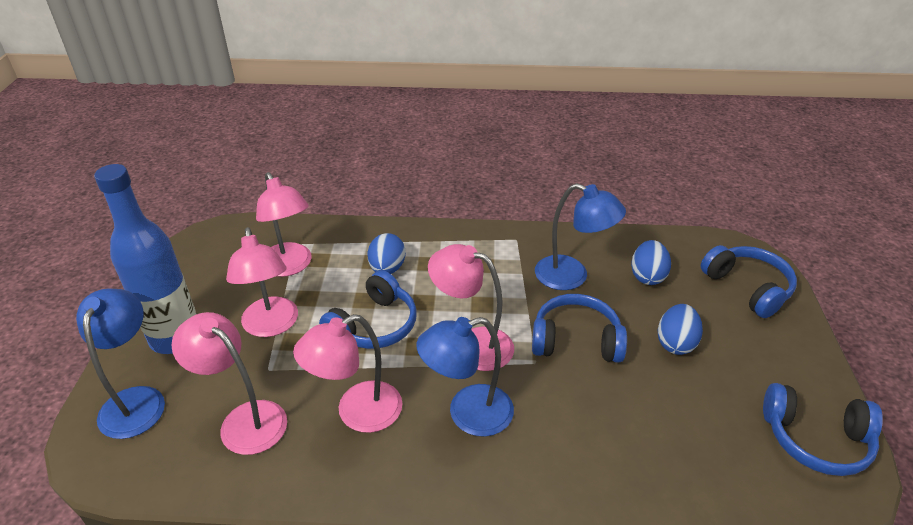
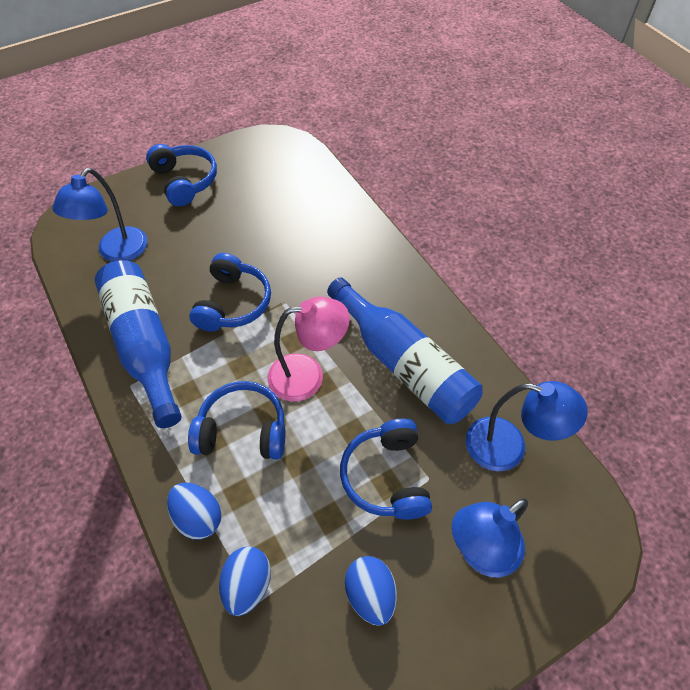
blue bottle: [94,164,196,354] = 1 -> [95,260,181,428] [327,277,483,424] = 2
pink lamp: [171,312,287,455] [226,227,298,337] [256,172,312,277] [293,314,403,433] [428,244,514,371] = 5 -> [268,297,350,402] = 1

